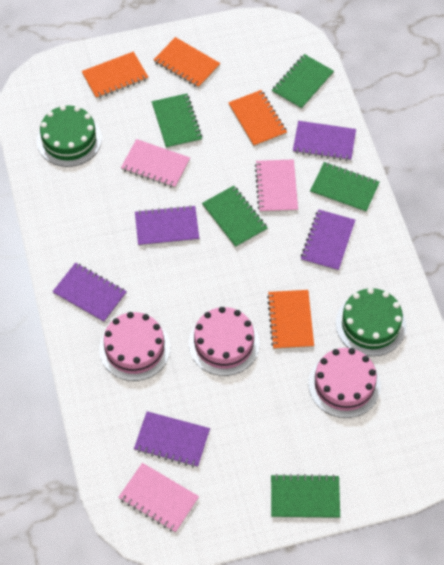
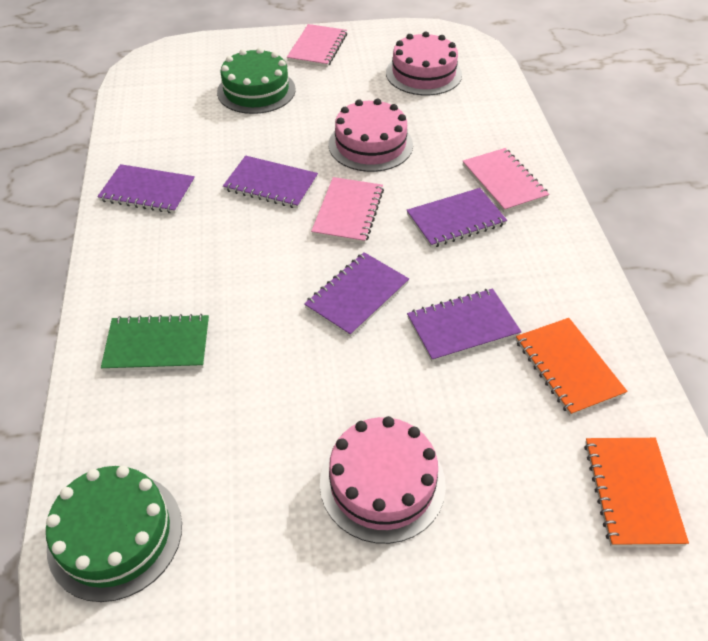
green notebook: [152,94,203,149] [202,186,268,248] [271,474,340,518] [272,54,334,109] [310,162,380,213] = 5 -> [101,314,209,371] = 1
orange notebook: [82,52,148,99] [154,37,220,88] [228,90,287,147] [267,290,314,350] = 4 -> [516,318,628,416] [584,438,689,547] = 2

